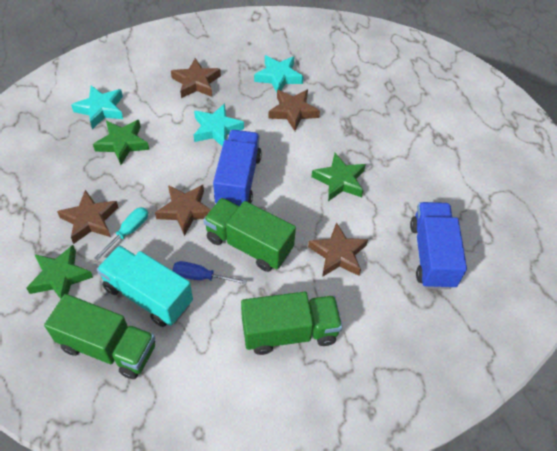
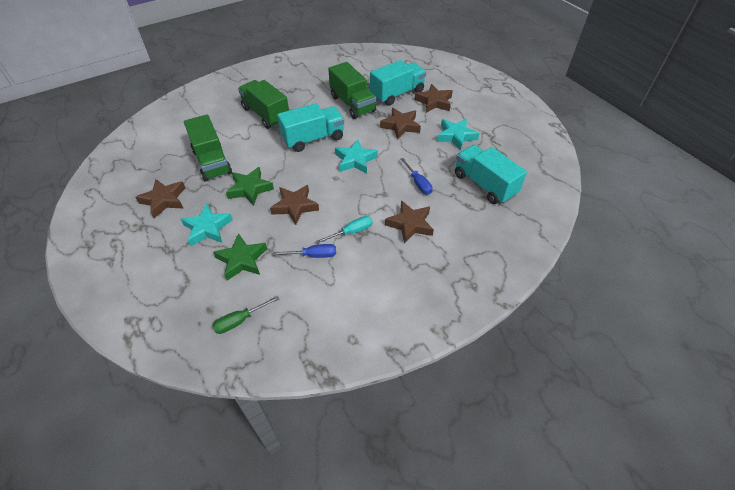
blue screwdriver: [173,261,247,284] = 1 -> [273,244,336,258] [401,158,433,195] = 2
blue truck: [213,130,262,206] [410,202,467,289] = 2 -> none = 0
green screwdriver: none = 0 -> [212,296,279,334] = 1
green star: [26,245,93,299] [93,120,149,165] [311,153,366,201] = 3 -> [213,233,267,281] [226,167,274,206] = 2
turquoise truck: [97,245,193,327] = 1 -> [277,103,344,152] [370,60,426,106] [455,145,527,204] = 3

